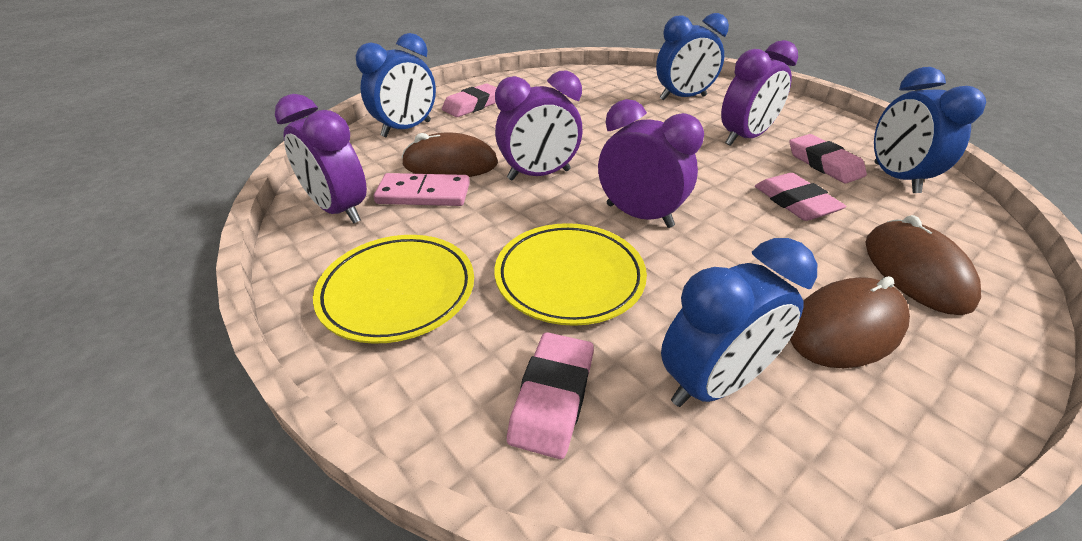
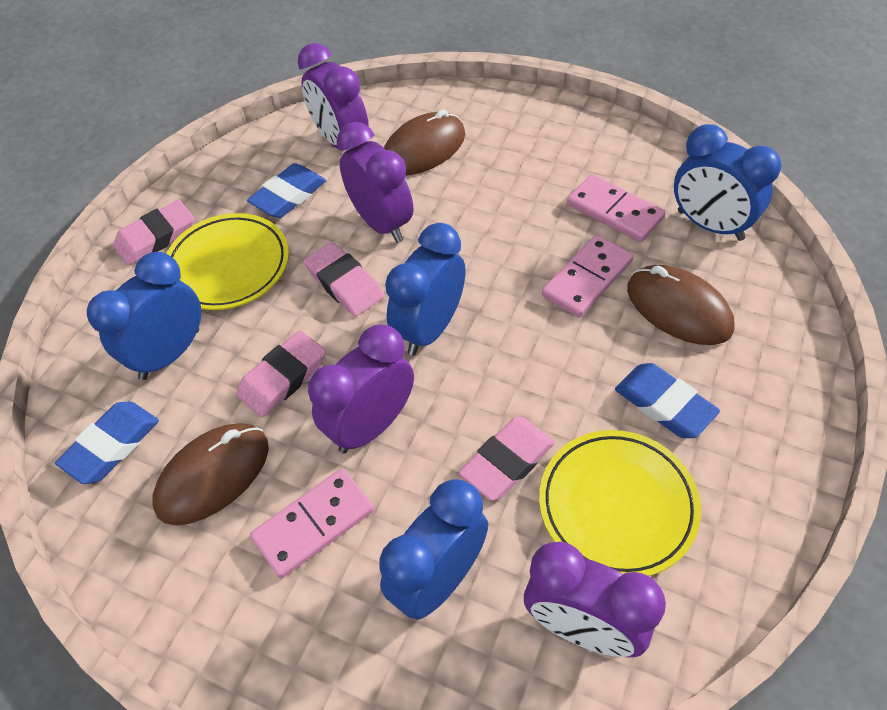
blue eraser: none = 0 -> [55,402,159,484] [247,163,326,218] [615,363,720,438] = 3
pink domino: [374,173,470,206] = 1 -> [250,469,374,579] [542,235,633,318] [567,174,665,242] = 3

